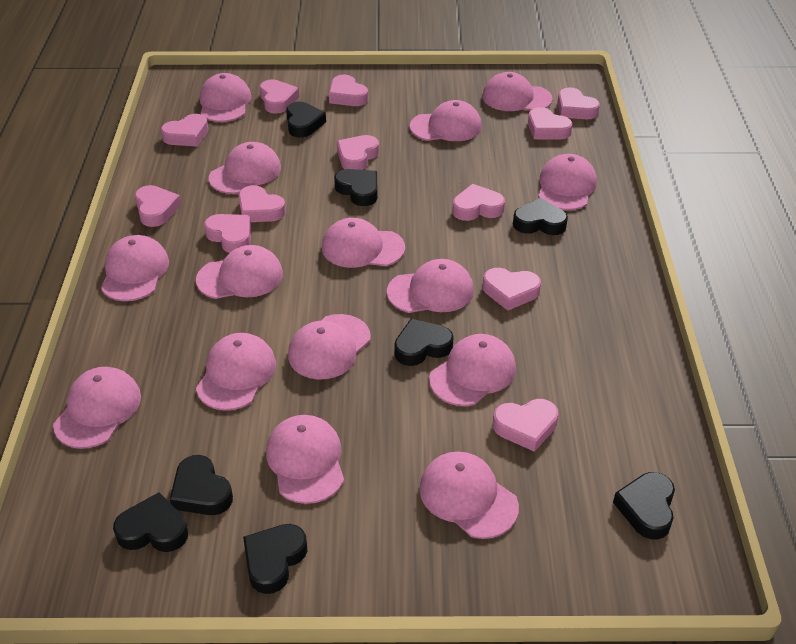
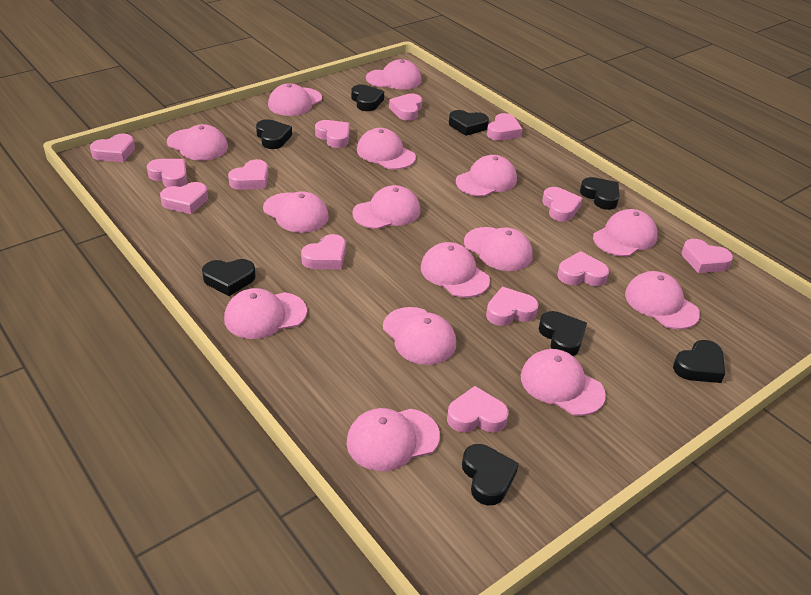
pink heart: [135,185,181,227] [161,114,208,147] [204,214,251,253] [239,185,286,222] [259,79,299,113] [329,75,368,106] [337,135,379,170] [452,184,505,221] [483,268,541,311] [493,399,559,452] [528,107,572,139] [557,87,600,119] = 12 -> [90,134,135,162] [147,159,187,187] [160,182,208,214] [228,159,269,190] [301,234,346,269] [315,120,350,148] [389,94,422,121] [447,386,509,432] [486,287,539,326] [487,113,522,141] [542,187,583,222] [557,251,609,286] [682,239,733,273] = 13

